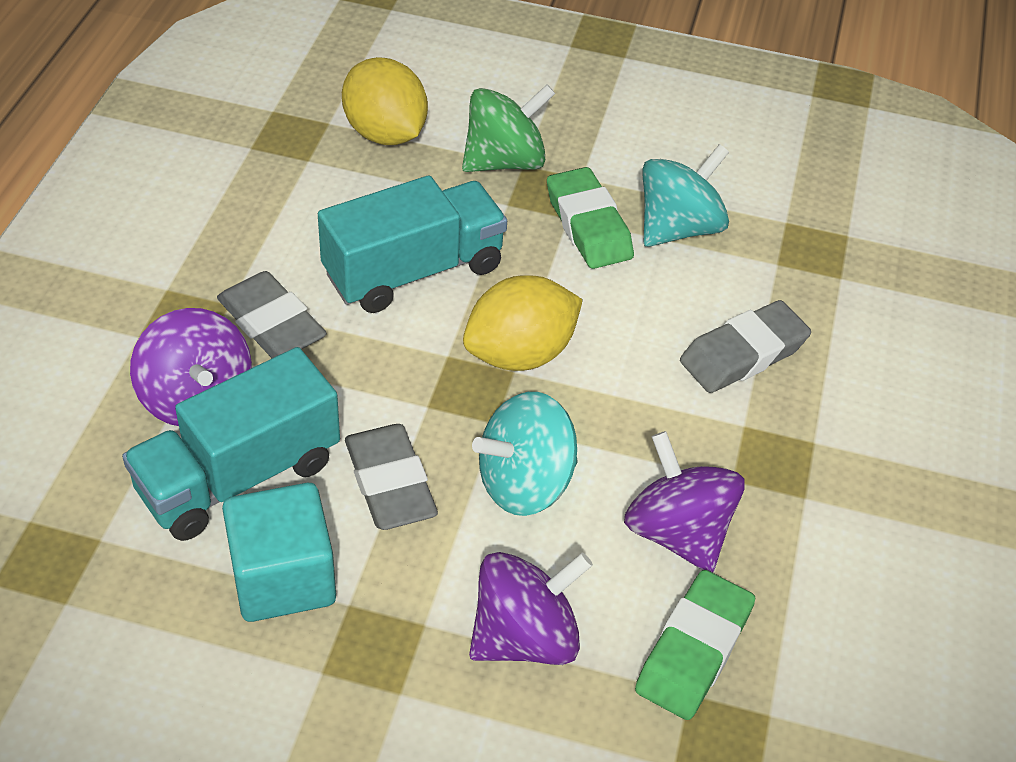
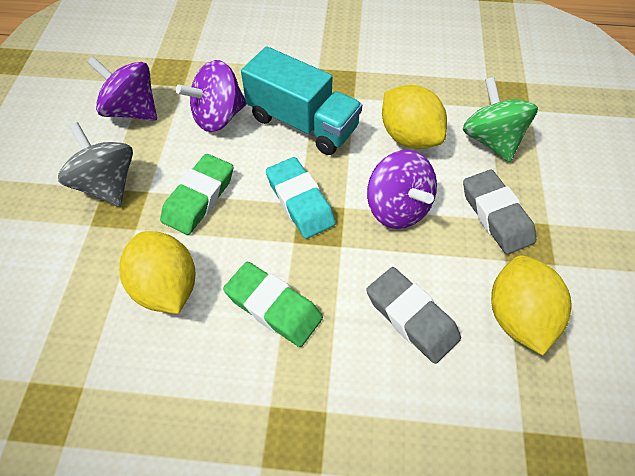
grey eraser: [217,271,327,358] [345,424,438,530] [680,300,811,393] = 3 -> [367,267,461,364] [463,170,536,254] = 2
grey spinning top: none = 0 -> [58,122,133,207] = 1
turquoise cube: [222,483,336,622] = 1 -> none = 0
turquoise eraser: none = 0 -> [266,157,336,239] = 1
turquoise spinning top: [472,392,578,516] [642,144,729,247] = 2 -> none = 0
turquoise truck: [122,347,340,541] [318,176,507,313] = 2 -> [241,46,362,155] = 1
yellow lemon: [342,57,428,145] [463,275,583,371] = 2 -> [119,231,195,314] [382,85,447,149] [491,255,571,355] = 3

